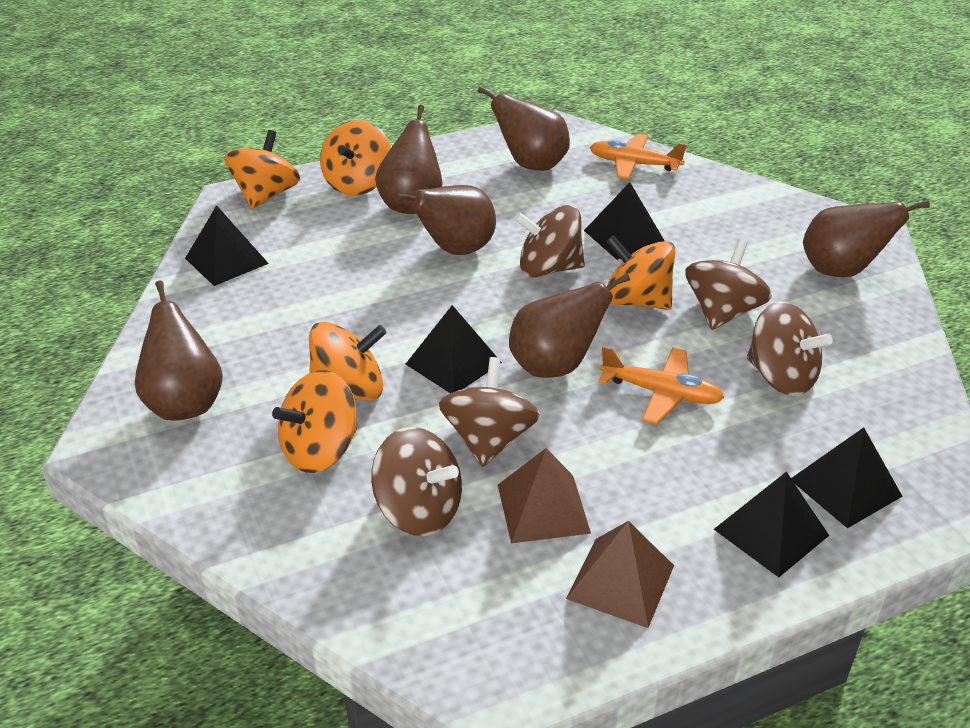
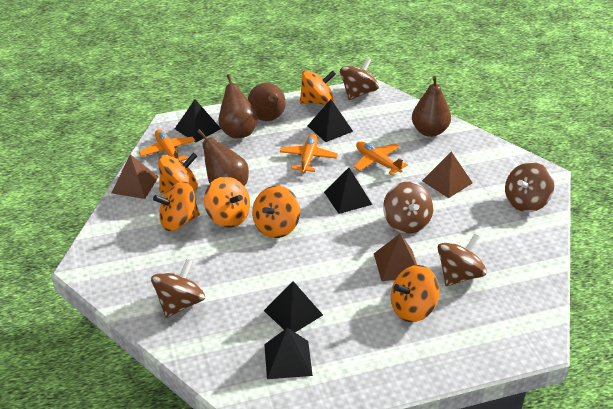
brown pear: [135,281,223,420] [375,105,442,214] [396,185,496,255] [478,87,570,171] [509,273,630,378] [803,200,930,277] = 6 -> [197,129,249,186] [218,74,258,138] [248,83,286,121] [412,76,451,137] = 4
brown pyramid: [498,448,591,543] [566,521,674,628] = 2 -> [111,154,158,199] [374,234,417,281] [422,151,472,198] = 3
orange plane: [590,134,686,179] [598,346,725,424] = 2 -> [139,129,195,161] [280,134,338,173] [354,141,408,175] = 3
orange spinning top: [224,130,300,209] [272,370,357,473] [309,322,387,401] [320,120,391,195] [606,235,675,310] = 5 -> [153,182,200,231] [158,153,198,193] [204,176,250,228] [252,186,300,238] [300,70,336,105] [391,265,439,322] = 6

